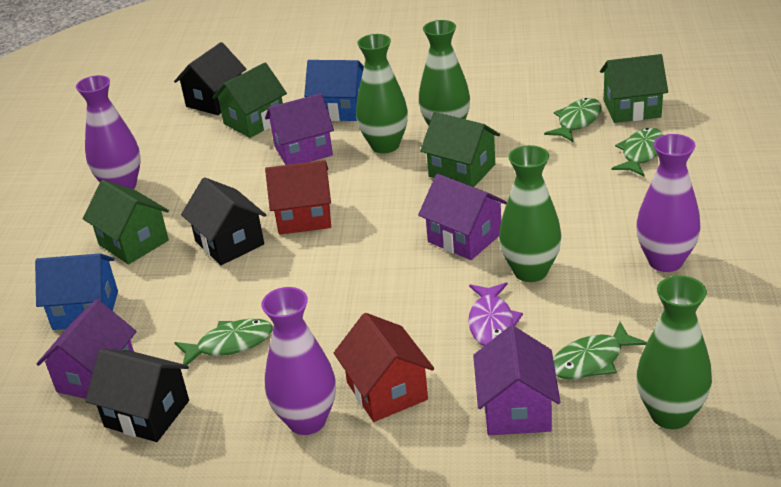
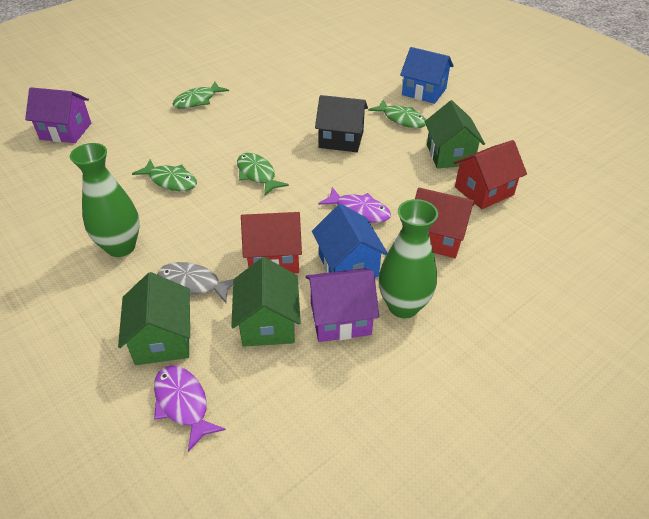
black house: [85,349,189,442] [174,42,246,115] [181,177,266,265] = 3 -> [315,95,368,152] = 1
green house: [83,180,169,264] [212,63,287,138] [420,112,500,187] [600,54,668,123] = 4 -> [118,272,190,365] [231,257,301,347] [425,100,485,168] = 3
green vase: [356,34,408,153] [419,20,470,126] [499,145,562,282] [637,275,712,429] = 4 -> [70,143,140,257] [379,199,438,318] = 2
grey fish: none = 0 -> [157,262,233,303] = 1
purple fish: [468,282,523,346] = 1 -> [154,365,226,452] [318,187,391,223] = 2
purple house: [37,299,137,399] [265,93,334,165] [418,174,507,260] [473,325,560,435] = 4 -> [25,87,91,143] [306,268,379,342] = 2
purple vase: [76,75,141,189] [261,287,336,435] [636,134,701,272] = 3 -> none = 0
red house: [265,160,331,235] [334,313,434,422] = 2 -> [241,212,302,273] [415,188,474,258] [454,140,527,209] = 3

